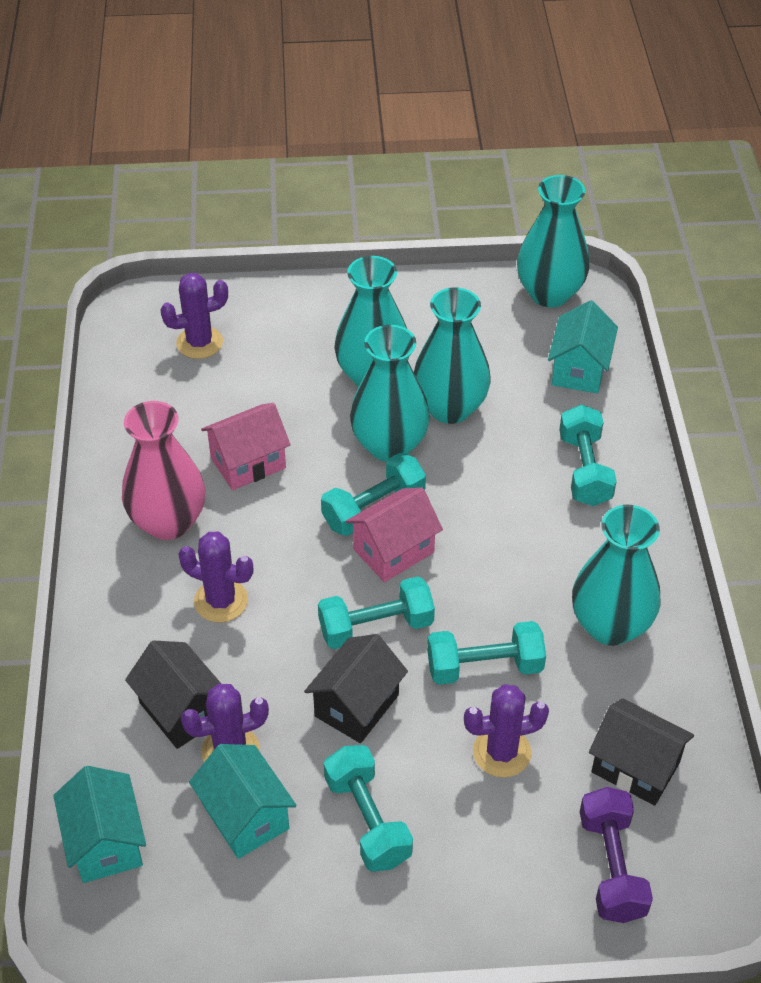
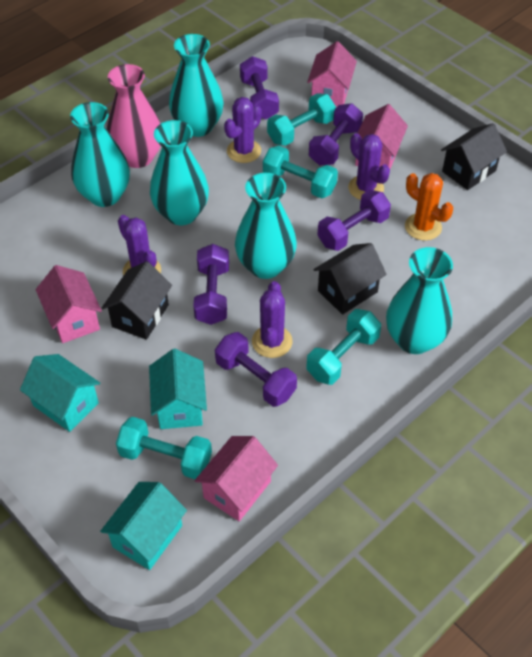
orange cactus: none = 0 -> [405,173,453,241] = 1
pink house: [201,403,291,490] [346,487,443,582] = 2 -> [36,265,102,343] [195,436,278,521] [307,41,357,106] [355,104,408,169] = 4
purple dumbbell: [580,787,653,923] = 1 -> [193,244,229,325] [215,332,297,407] [240,56,279,119] [309,103,363,165] [317,190,391,251] = 5
turquoise dumbbell: [318,576,435,649] [321,453,426,536] [324,745,413,872] [427,621,546,685] [559,404,617,506] = 5 -> [116,417,212,479] [263,145,338,198] [267,93,336,146] [306,309,381,385] = 4

